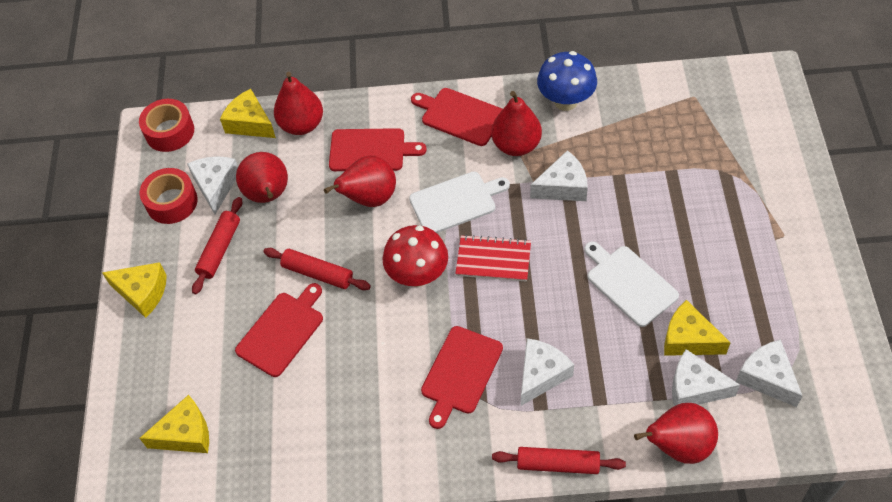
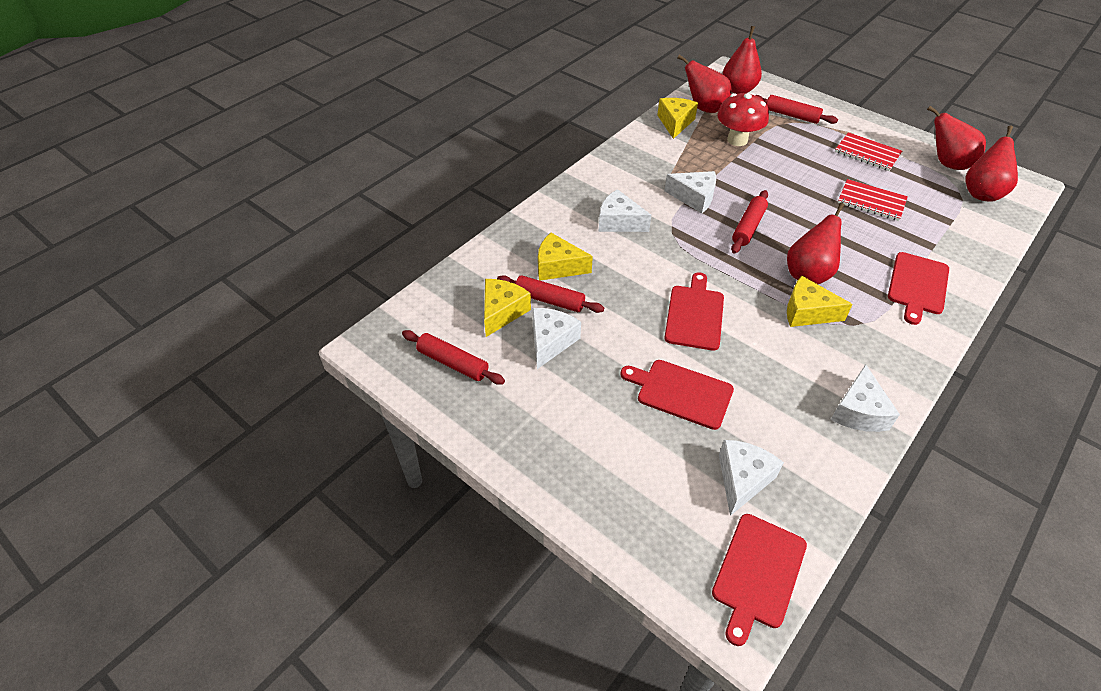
blue mushroom: [537,51,597,111] = 1 -> none = 0
red notebook: [455,235,531,282] = 1 -> [835,132,902,171] [838,179,908,221] = 2
red rolling pin: [192,197,242,294] [264,248,371,290] [492,447,626,474] = 3 -> [402,330,505,385] [497,275,604,313] [731,190,768,254] [755,95,838,124] = 4
red tape: [139,99,194,152] [140,168,198,224] = 2 -> none = 0
white cutting board: [409,172,510,233] [584,241,679,327] = 2 -> none = 0

